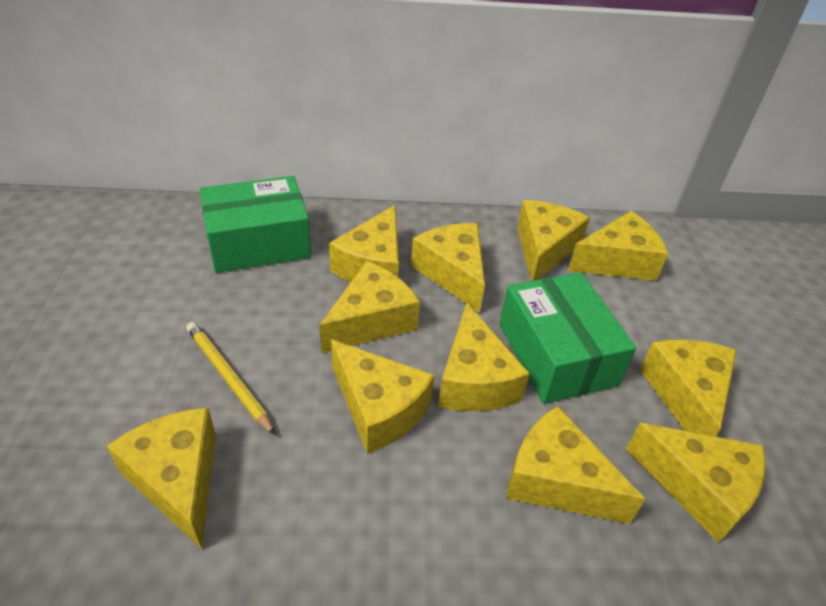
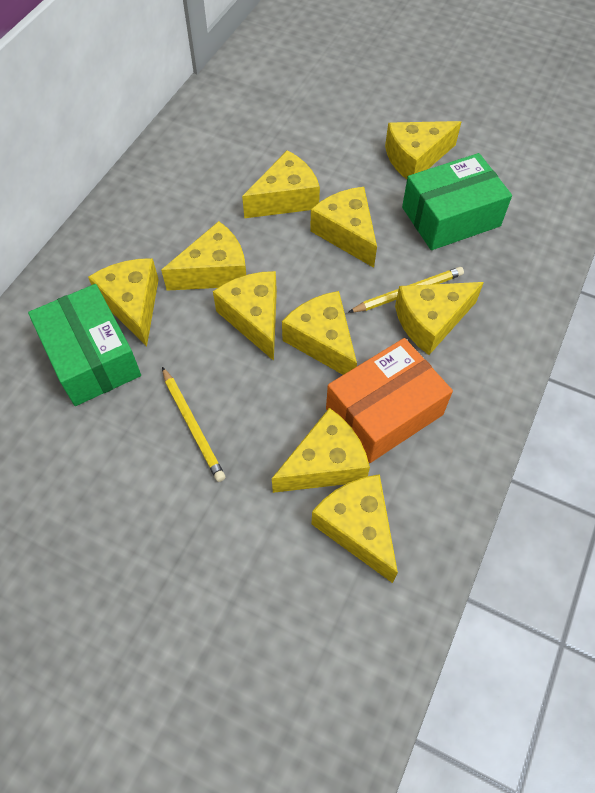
orange box: none = 0 -> [326,338,453,463] = 1
yellow cheese: [107,408,216,549] [319,261,420,353] [329,205,399,282] [331,340,435,454] [411,223,485,313] [438,303,530,411] [506,406,646,524] [517,200,590,281] [568,211,668,281] [626,423,766,543] [640,340,737,436] = 11 -> [88,258,159,346] [161,221,246,291] [213,271,277,361] [242,150,320,218] [272,408,370,493] [282,291,357,375] [310,187,377,268] [311,474,398,583] [385,121,461,179] [395,282,484,355] = 10
yellow pencil: [186,322,275,435] = 1 -> [162,367,226,482] [348,267,464,313] = 2

